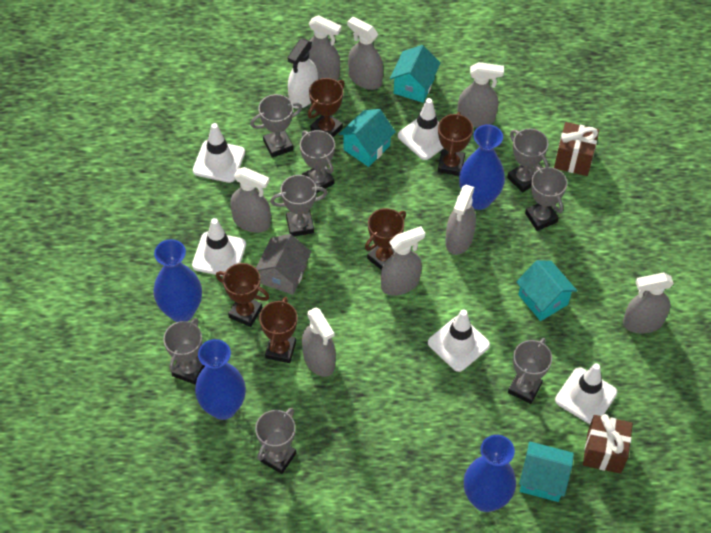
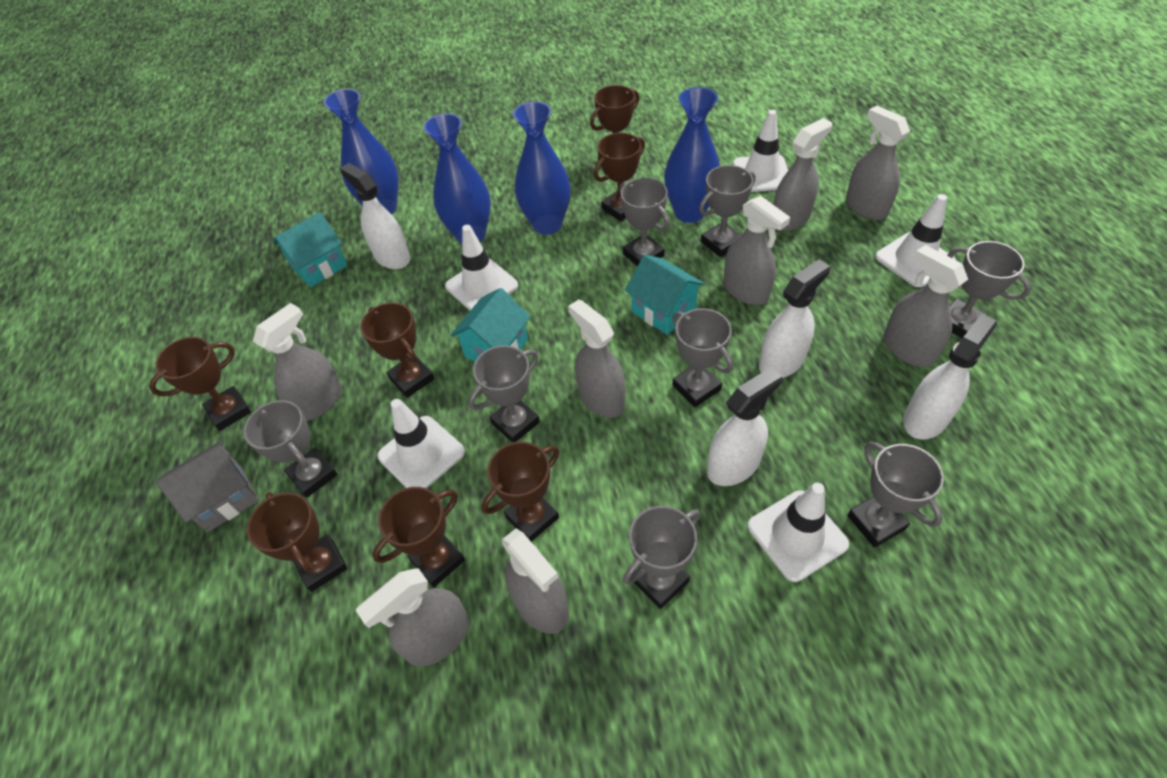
brown gift: [554,122,599,176] [583,414,633,474] = 2 -> none = 0
brown trophy: [216,263,270,327] [259,297,297,363] [308,78,345,137] [365,208,406,270] [438,112,473,176] = 5 -> [149,337,251,431] [247,492,348,592] [360,303,434,398] [373,487,465,587] [482,442,559,542] [590,85,639,160] [594,133,645,222] = 7
turquoise house: [339,109,396,167] [390,45,441,103] [516,260,577,321] [519,441,574,502] = 4 -> [273,212,348,287] [451,288,531,361] [625,254,705,335] = 3
white spray bottle: [287,39,318,109] = 1 -> [340,163,410,269] [707,367,782,486] [759,259,830,378] [903,314,997,440] = 4

